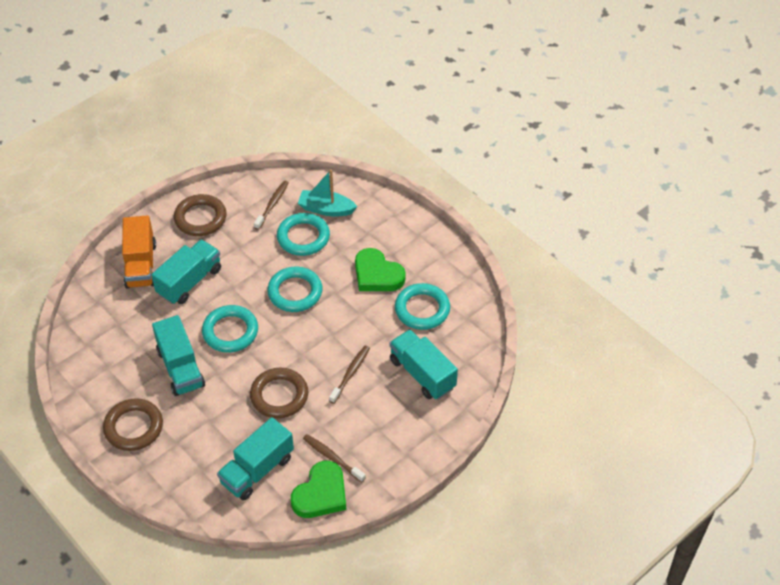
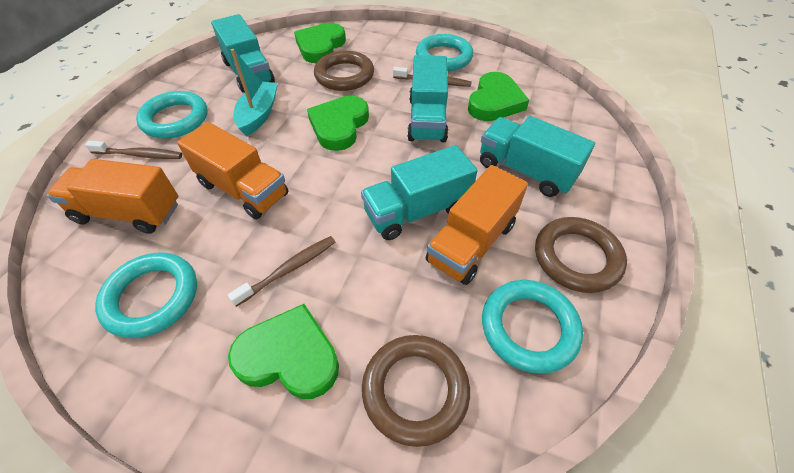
green heart: [291,461,346,518] [355,248,406,291] = 2 -> [228,304,339,399] [294,23,346,63] [307,96,369,151] [468,72,529,121] = 4
orange truck: [122,215,156,289] = 1 -> [47,159,178,234] [177,122,288,219] [426,165,528,285] = 3

